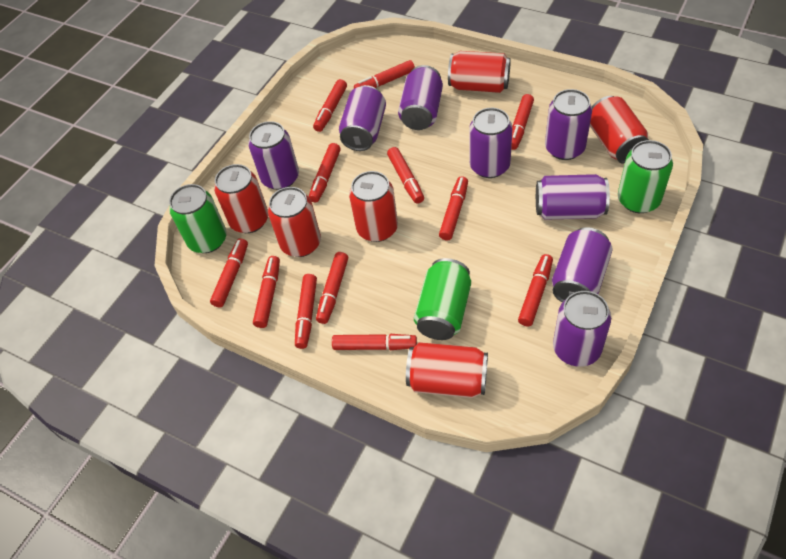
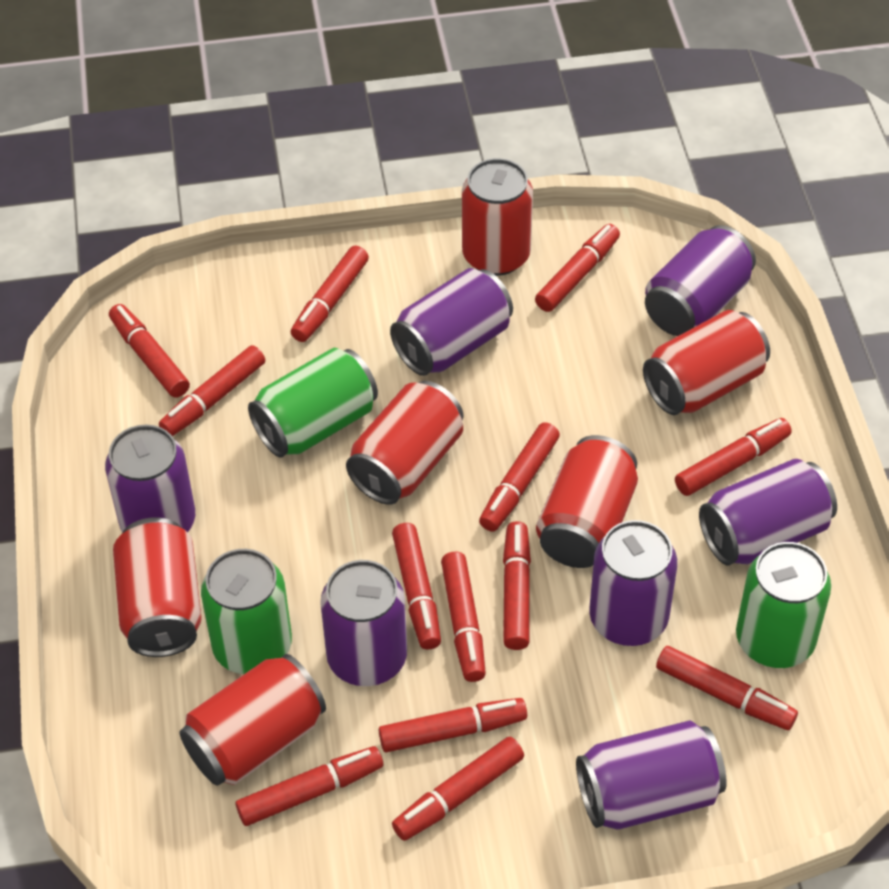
purple can: [248,121,299,190] [339,85,386,151] [398,65,443,130] [469,108,513,178] [536,174,610,220] [545,89,592,160] [552,227,613,303] [553,291,611,367] = 8 -> [105,425,195,532] [320,560,407,686] [390,268,513,376] [576,720,727,830] [589,520,677,646] [645,225,756,336] [699,459,837,565] = 7
red marker: [210,238,248,308] [253,256,280,328] [295,274,317,349] [309,143,341,202] [313,79,347,132] [316,252,348,324] [332,334,417,350] [354,60,415,89] [387,147,424,204] [439,176,468,240] [511,94,534,150] [518,254,553,326] = 12 -> [109,304,190,398] [159,345,265,436] [236,746,383,826] [291,246,369,342] [379,698,527,752] [392,523,441,650] [392,737,524,841] [441,552,486,682] [479,422,560,531] [503,521,531,650] [535,224,620,312] [656,646,798,730] [675,418,792,496] = 13

